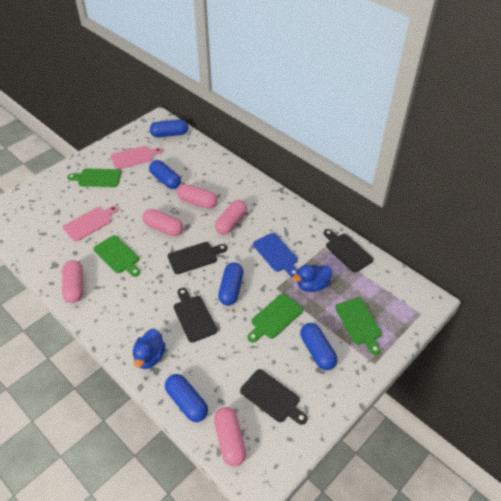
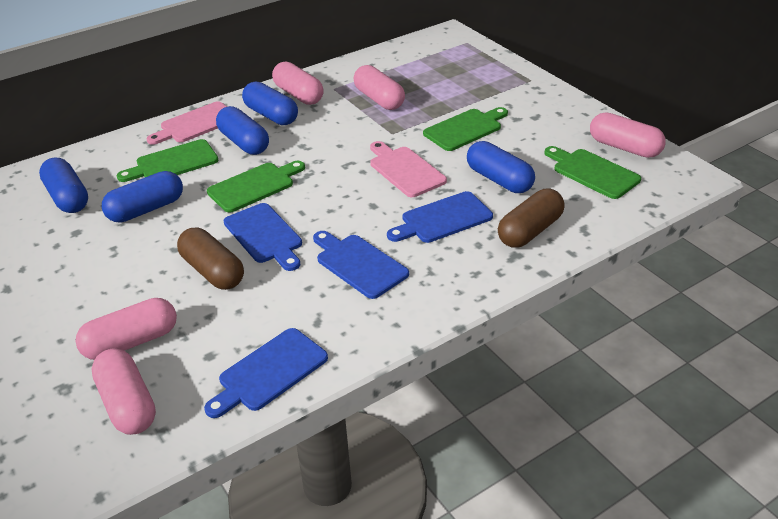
black cutting board: [168,242,227,274] [174,288,217,343] [240,369,307,425] [324,229,374,272] = 4 -> none = 0
blue cutting board: [253,233,298,277] = 1 -> [204,328,328,418] [224,203,302,271] [313,231,409,299] [387,191,493,243] = 4
blue duck: [133,329,165,369] [293,265,332,292] = 2 -> none = 0
brown capsule: none = 0 -> [177,228,244,290] [498,189,565,248] = 2

